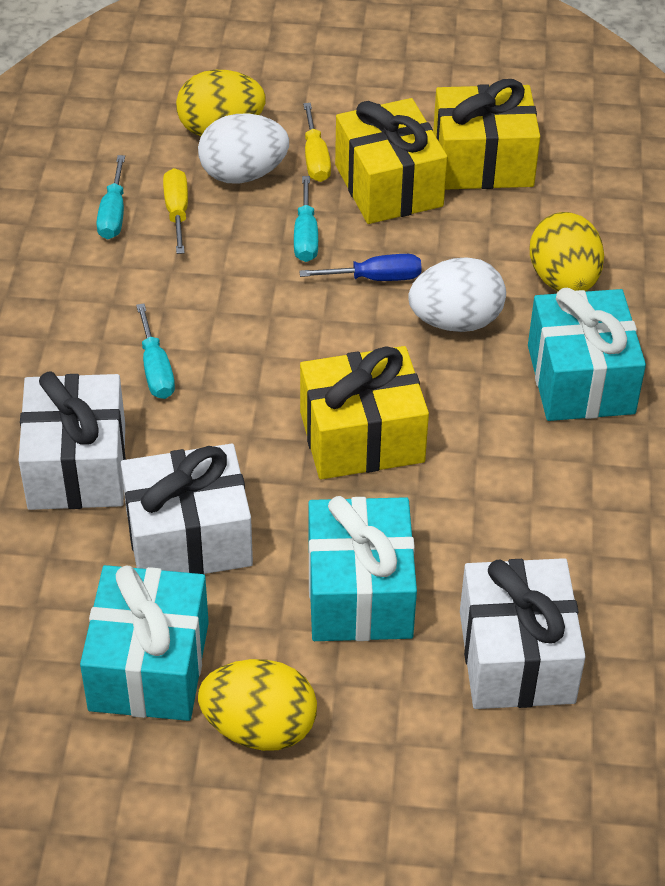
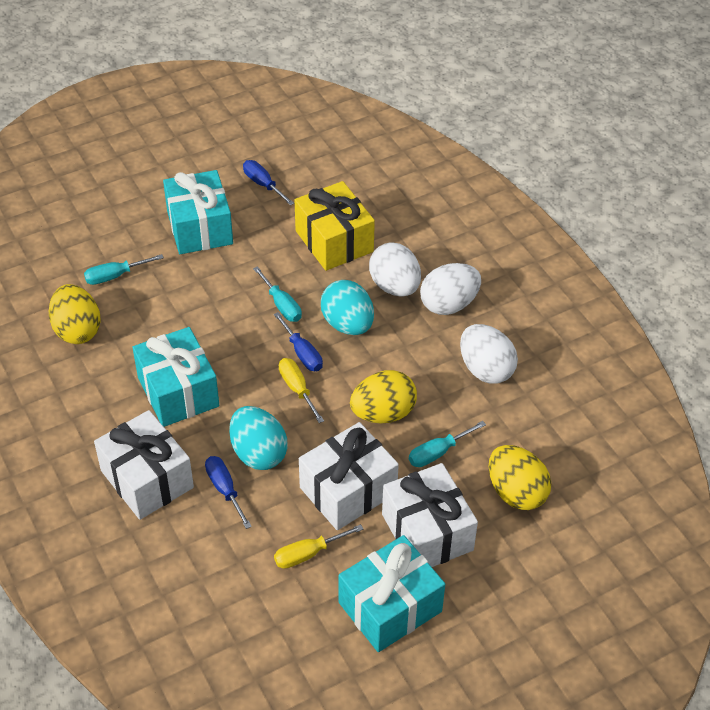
blue screwdriver: [299,254,422,281] = 1 -> [205,456,252,529] [243,160,294,206] [274,312,323,371] = 3
turquoise egg: none = 0 -> [229,406,288,470] [321,280,374,335] = 2
white egg: [198,114,289,184] [408,257,506,332] = 2 -> [369,243,421,296] [420,263,481,315] [460,324,518,384] = 3
yellow gift: [300,346,429,479] [335,98,447,224] [433,79,540,190] = 3 -> [294,181,375,271] = 1

